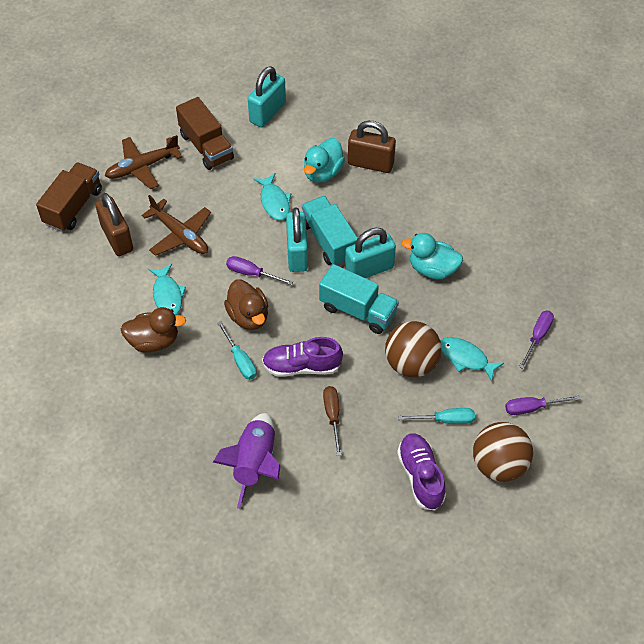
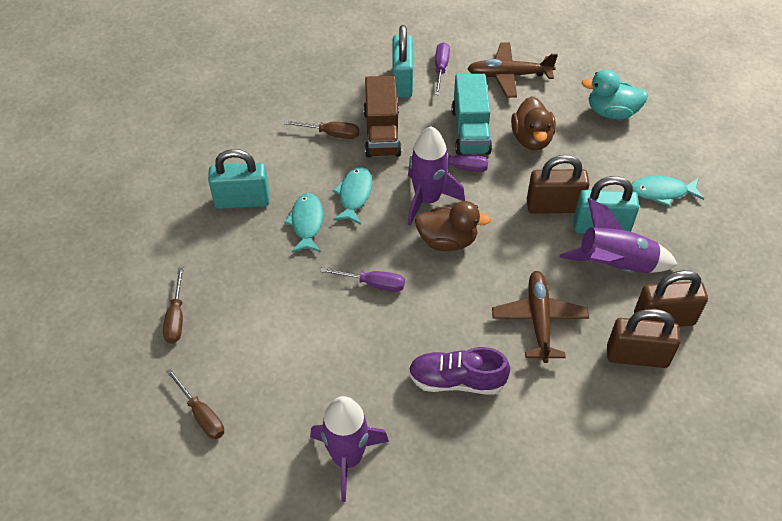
brown ball: [385,321,442,377] [473,422,533,482] = 2 -> none = 0
brown padlock: [95,193,133,256] [348,121,396,173] = 2 -> [527,155,590,214] [607,309,681,368] [634,270,708,327] = 3
brown screwdriver: [323,386,342,456] = 1 -> [163,267,184,344] [166,369,224,439] [284,120,359,139] = 3
brown truck: [36,162,102,232] [176,97,234,170] = 2 -> [363,76,402,158] = 1
purple rocket: [213,413,280,509] = 1 -> [310,396,389,502] [408,126,465,226] [559,198,678,273] = 3
purple shoe: [262,337,343,377] [397,433,446,511] = 2 -> [408,347,510,395] = 1
turquoise duck: [304,138,345,183] [401,233,463,279] = 2 -> [581,70,648,119] = 1
turquoise screwdriver: [217,321,257,380] [398,408,475,424] = 2 -> none = 0
turquoise truck: [302,196,358,266] [319,264,399,334] = 2 -> [451,74,492,155] = 1

